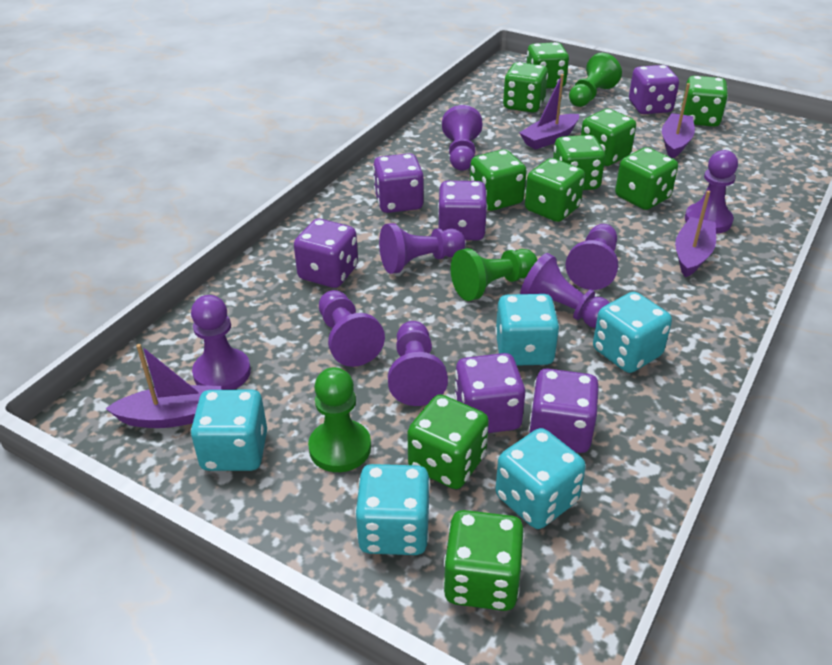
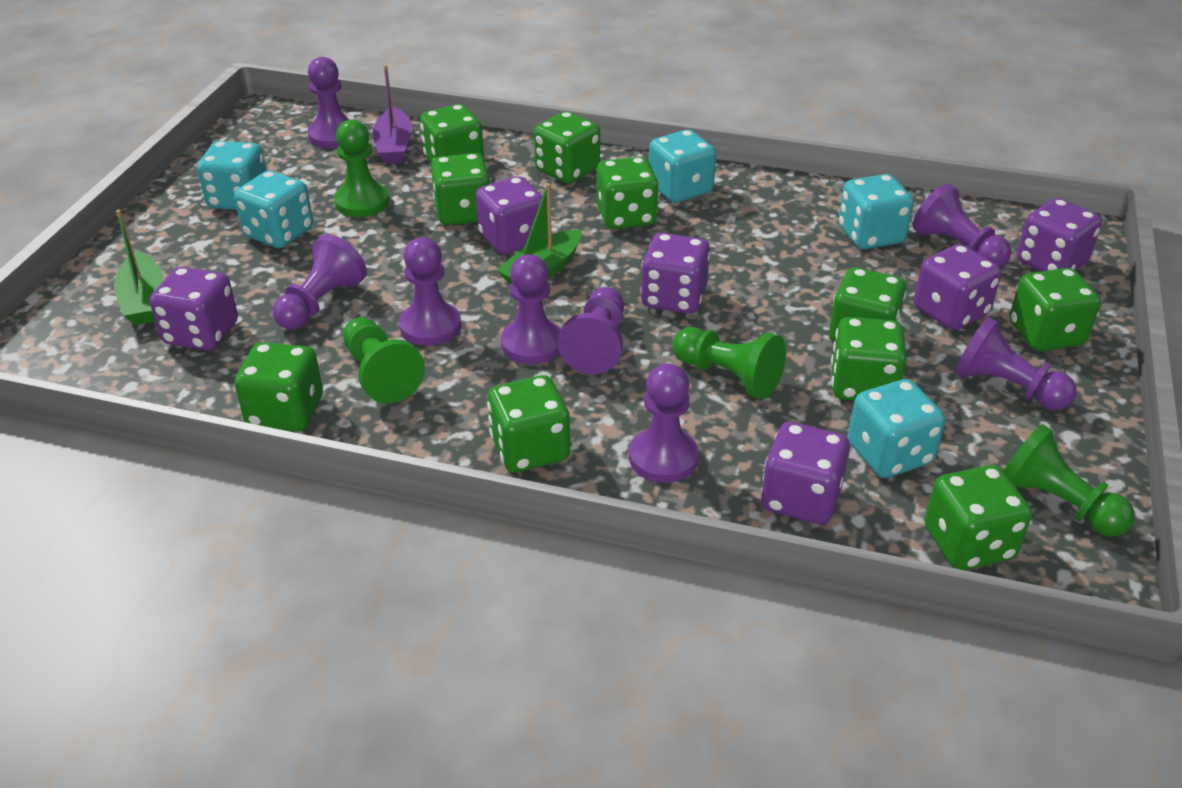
green boat: none = 0 -> [114,210,163,325] [497,183,581,285] = 2
green pawn: [308,367,371,472] [451,248,537,301] [569,53,622,107] = 3 -> [334,120,389,217] [343,317,425,404] [673,327,786,399] [1004,424,1135,537] = 4
purple boat: [105,344,221,428] [519,74,579,150] [662,83,695,158] [675,191,716,277] = 4 -> [373,65,412,164] = 1

